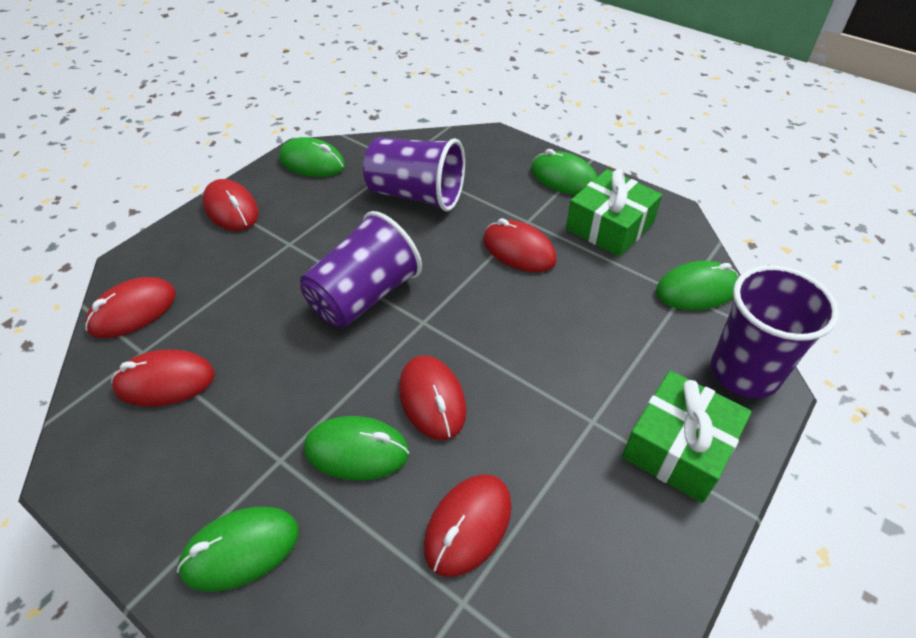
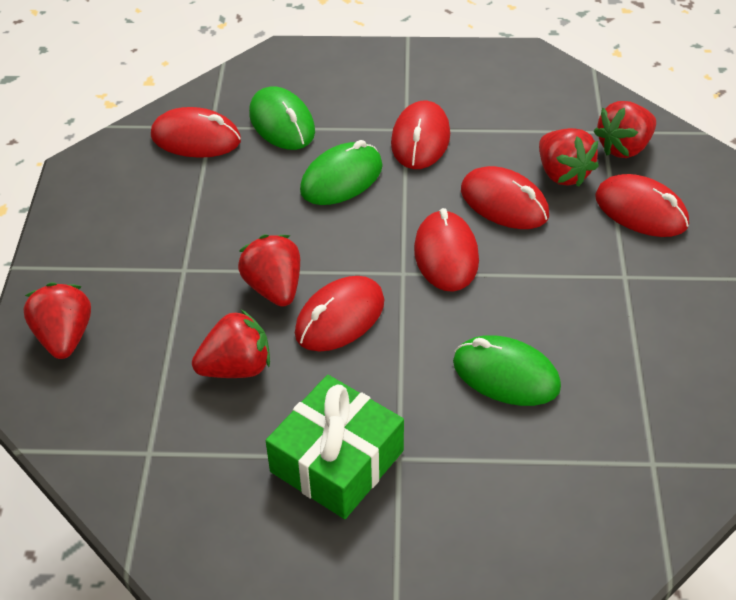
green gift: [566,169,662,257] [622,370,752,503] = 2 -> [266,375,404,519] = 1
green mouse: [177,507,299,592] [279,137,345,177] [304,416,409,480] [531,149,598,195] [656,261,738,310] = 5 -> [249,86,315,150] [300,140,383,205] [453,335,561,406] = 3
purple cup: [300,211,422,328] [363,137,465,211] [711,265,839,398] = 3 -> none = 0
red strawberry: none = 0 -> [23,283,91,359] [192,309,270,378] [238,235,300,307] [539,128,599,187] [594,101,656,158] = 5

